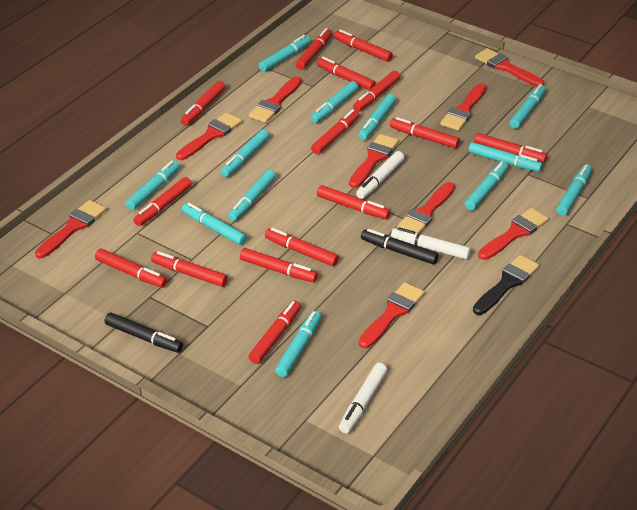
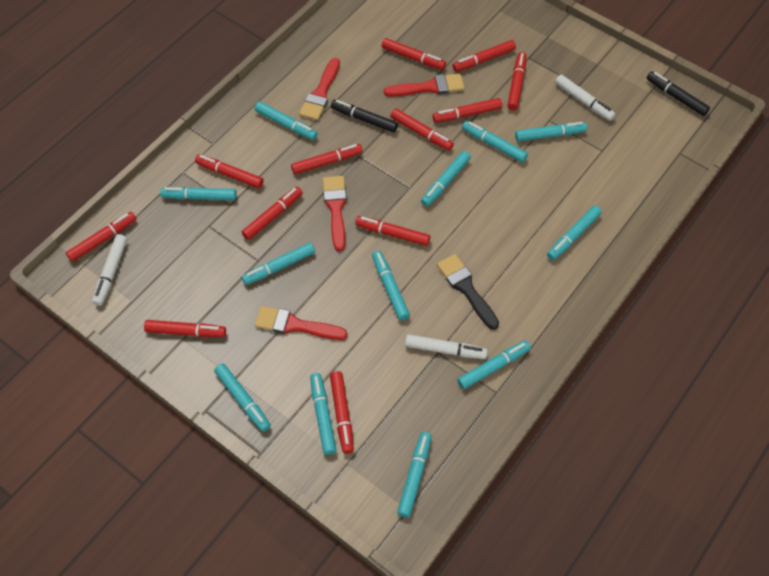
red brush: [35,200,106,258] [176,113,242,160] [249,76,302,123] [349,134,399,188] [359,282,424,348] [397,182,455,234] [440,83,486,131] [475,48,544,87] [478,208,548,260] = 9 -> [255,306,348,340] [299,58,340,120] [323,176,347,251] [384,73,464,97] = 4
red marker: [95,249,167,288] [133,177,192,226] [151,251,228,287] [181,81,226,126] [240,248,318,282] [249,300,301,364] [265,228,339,266] [296,28,332,70] [311,109,359,154] [316,57,376,90] [317,185,390,219] [334,29,393,62] [353,71,400,111] [390,117,460,148] [474,133,547,163] = 15 -> [66,212,136,262] [144,320,226,337] [195,154,264,188] [242,187,303,240] [291,144,363,175] [330,371,354,454] [355,216,430,246] [382,38,446,70] [391,108,454,151] [433,98,502,123] [453,40,516,72] [507,52,527,110] = 12

